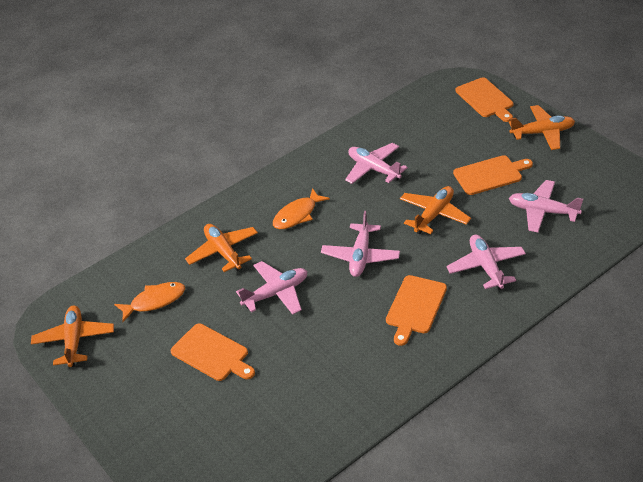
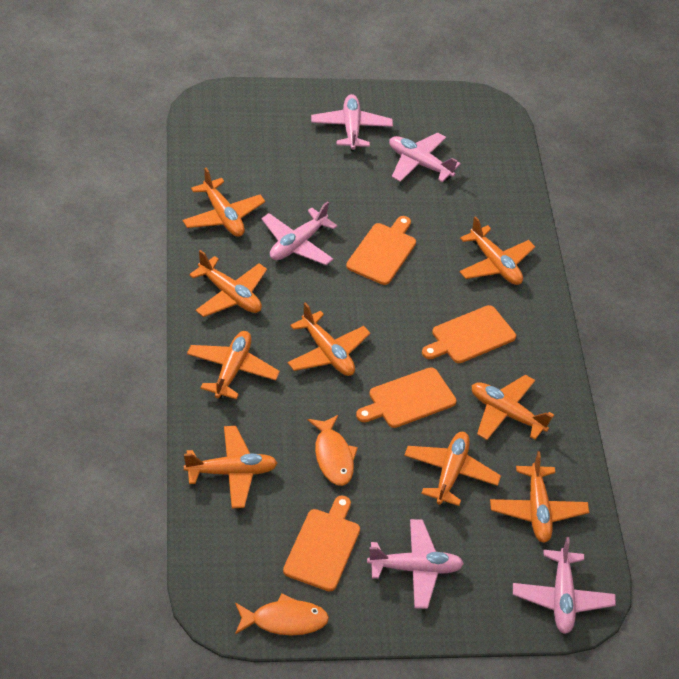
orange plane: [31,306,114,367] [185,224,258,272] [400,186,471,234] [509,105,575,150] = 4 -> [182,168,265,237] [184,426,277,508] [187,331,280,399] [189,250,267,317] [288,302,370,376] [404,432,501,506] [459,216,535,285] [472,375,554,440] [490,451,589,543] = 9

